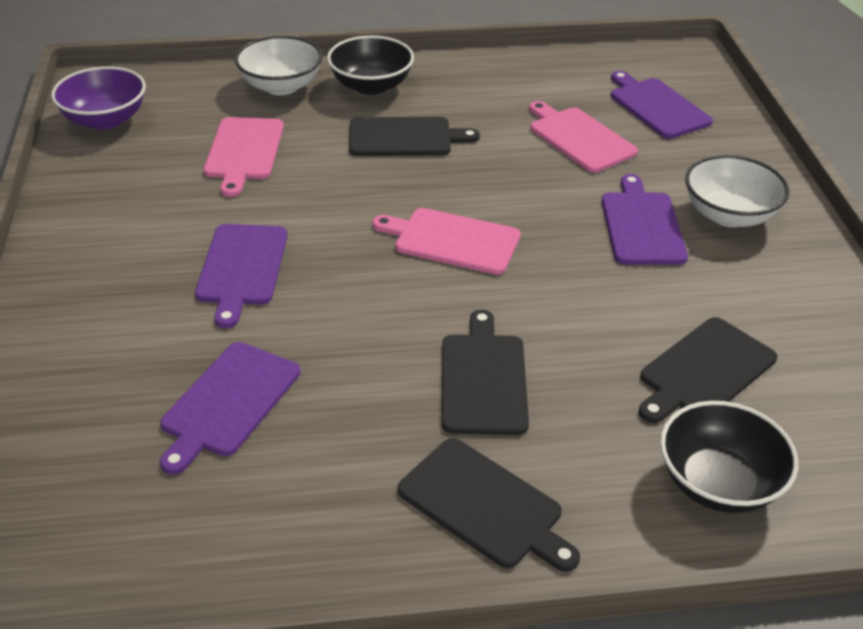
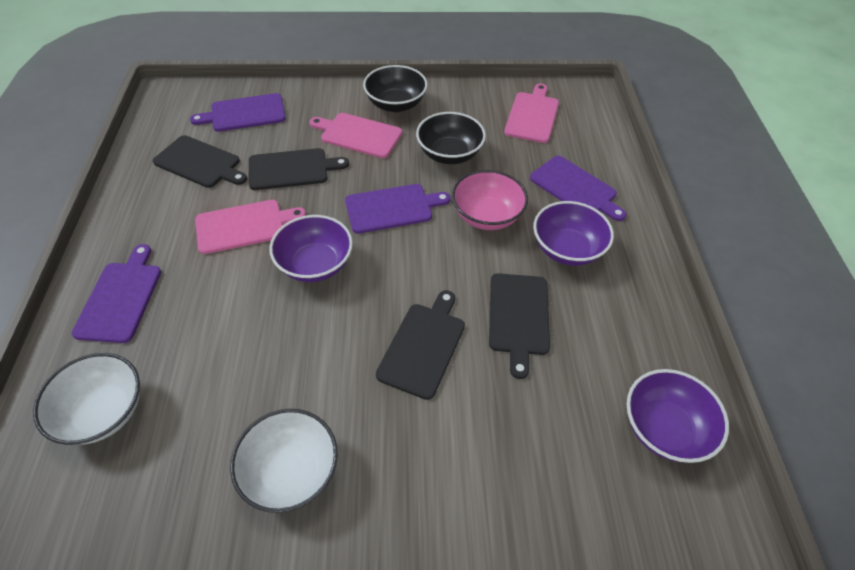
pink bowl: none = 0 -> [452,170,528,230] = 1
purple bowl: [51,66,146,130] = 1 -> [269,215,353,282] [533,201,614,266] [627,369,729,463] = 3

